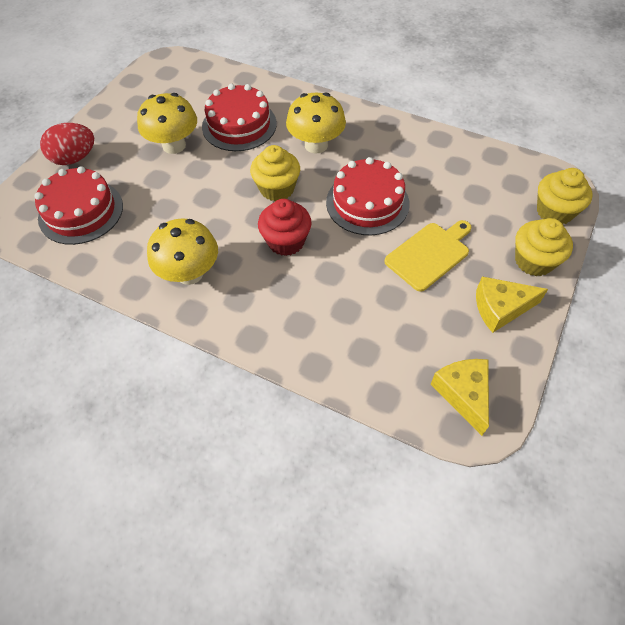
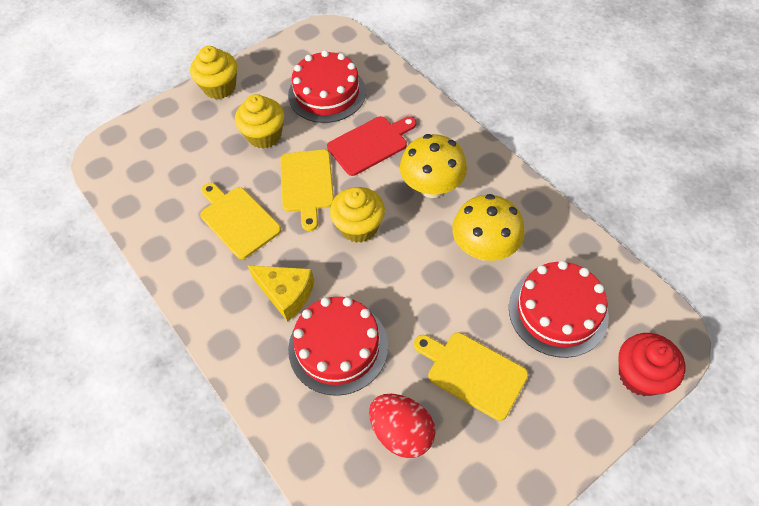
red cutting board: none = 0 -> [327,116,416,176] = 1
yellow cheese: [431,359,489,436] [476,276,548,333] = 2 -> [247,265,314,322] = 1
yellow cutting board: [384,220,471,292] = 1 -> [200,183,281,259] [280,149,334,231] [414,333,528,421] = 3
yellow mushroom: [137,93,197,154] [147,218,218,285] [286,92,346,154] = 3 -> [400,134,467,198] [452,194,525,261] = 2

